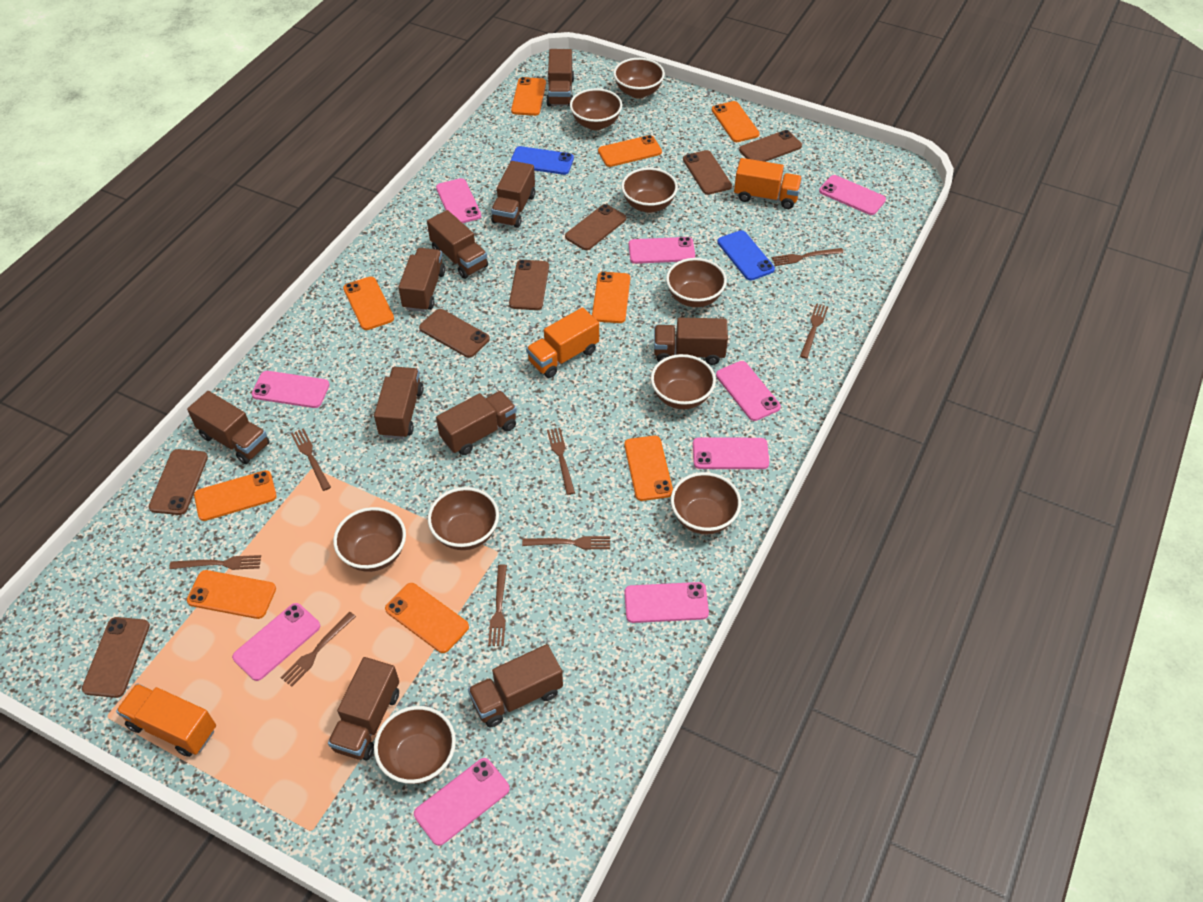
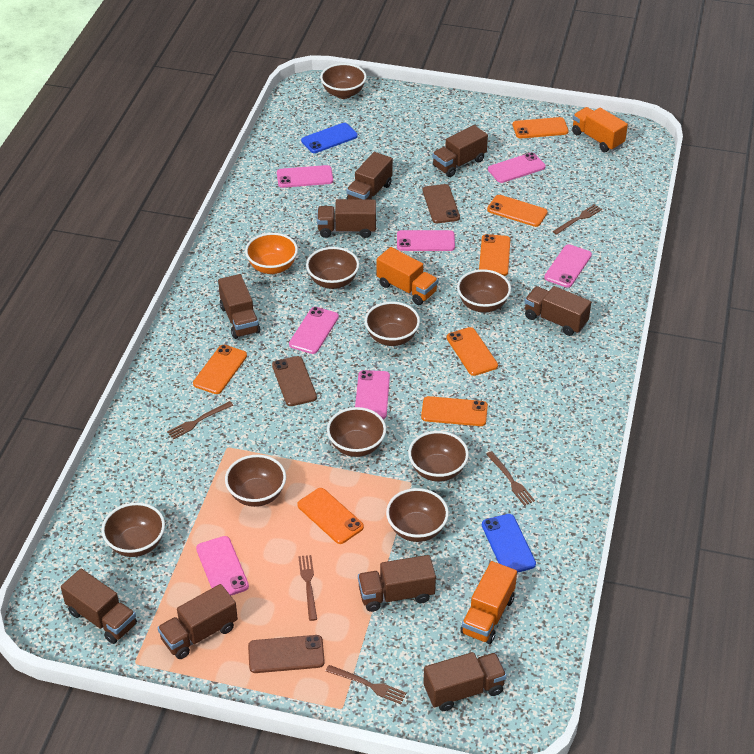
brown fork: [169,555,261,570] [280,612,356,687] [291,428,331,491] [488,564,507,646] [522,536,610,549] [547,428,575,495] [772,248,844,266] [800,303,828,359] = 8 -> [167,401,233,440] [298,555,317,621] [326,665,406,704] [486,451,535,506] [552,204,602,235] = 5
brown phone: [82,617,150,698] [149,449,208,515] [419,309,490,358] [509,260,549,310] [565,204,626,250] [683,150,732,195] [739,130,802,162] = 7 -> [248,635,325,673] [272,356,317,406] [423,184,460,223] = 3
brown truck: [187,391,270,464] [328,657,399,760] [374,367,424,439] [398,248,445,312] [427,210,488,279] [436,391,517,455] [468,644,563,727] [491,161,535,228] [546,49,574,106] [654,318,728,365] = 10 -> [61,569,137,644] [158,584,238,659] [218,274,260,339] [317,199,376,238] [346,152,393,199] [358,555,436,612] [423,652,507,711] [432,125,488,177] [524,286,591,336] = 9
orange bowl: none = 0 -> [245,233,298,274] = 1
orange phone: [187,570,276,619] [194,470,277,521] [343,277,394,330] [385,583,469,653] [511,77,546,116] [592,272,630,323] [598,135,662,167] [624,436,673,501] [712,101,760,142] = 9 -> [193,345,247,394] [297,488,364,544] [421,396,488,426] [447,327,498,376] [479,234,510,276] [487,195,548,227] [513,117,569,138] = 7
pink phone: [232,603,320,681] [252,371,330,408] [414,758,510,846] [436,178,481,223] [624,582,709,623] [629,237,695,264] [693,437,769,469] [716,361,781,421] [819,175,886,215] = 9 -> [196,536,249,596] [277,165,333,188] [289,307,339,354] [355,370,390,419] [397,230,455,251] [488,152,546,183] [544,244,592,288] = 7

